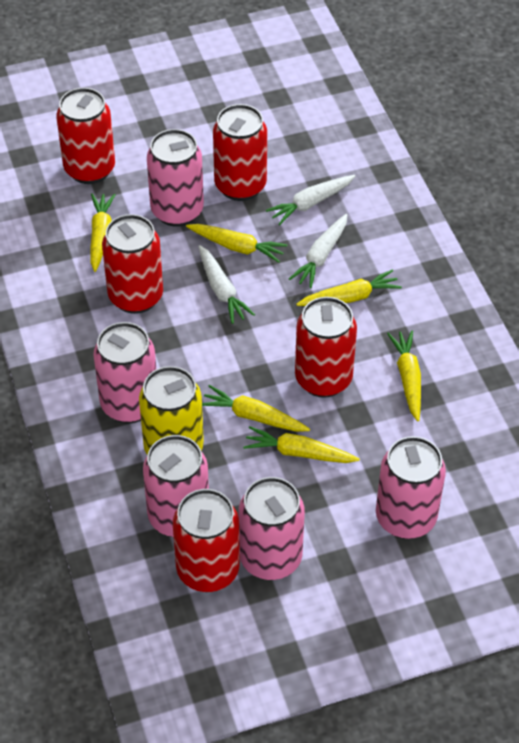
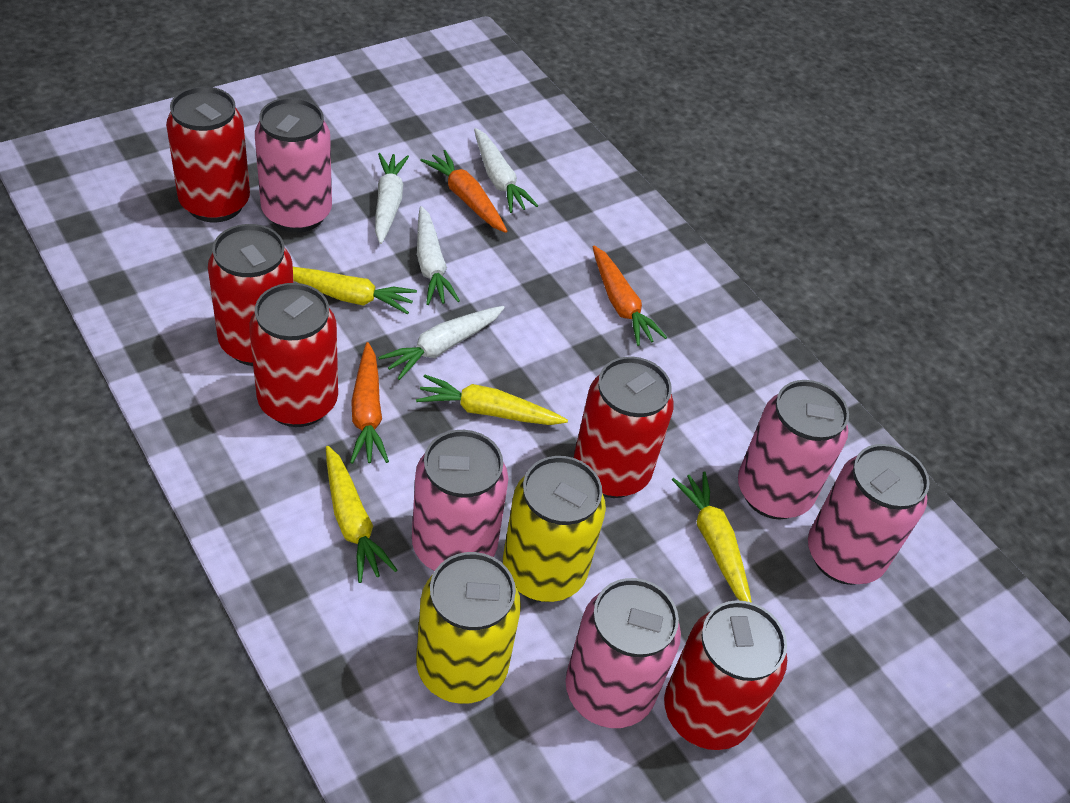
orange carrot: none = 0 -> [350,342,389,464] [420,150,507,233] [593,246,667,346] = 3
white carrot: [198,245,255,324] [266,175,355,225] [289,214,347,288] = 3 -> [375,153,409,244] [378,306,505,380] [417,206,460,305] [474,128,538,213] = 4
yellow can: [139,366,204,455] = 1 -> [416,552,521,704] [503,456,606,602] = 2
yellow carrot: [90,194,116,272] [186,224,287,263] [202,385,310,432] [243,426,360,463] [296,270,402,306] [387,331,421,422] = 6 -> [293,267,417,314] [326,446,397,583] [416,375,568,425] [672,471,752,603] = 4

